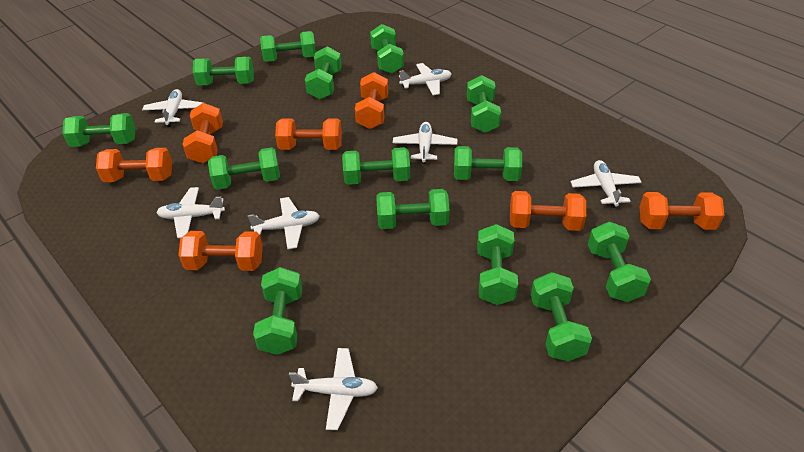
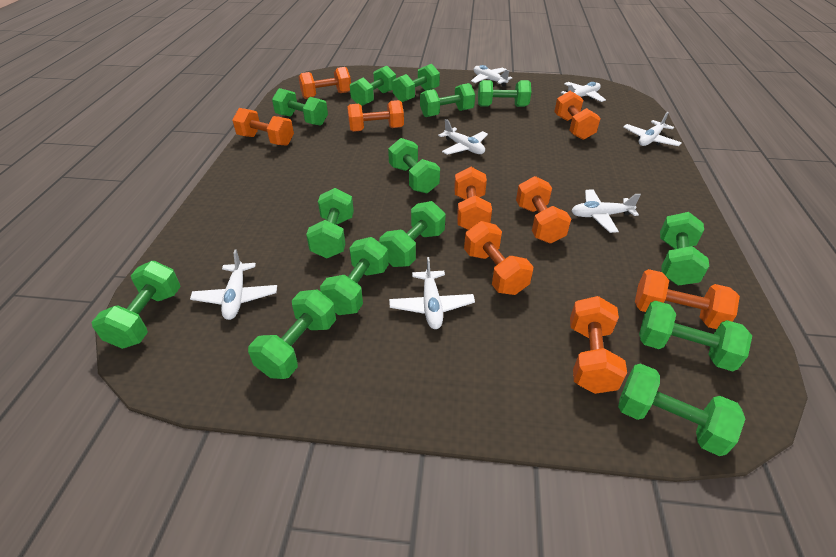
orange dumbbell: [96,148,172,182] [178,231,263,271] [182,103,223,163] [275,118,342,150] [355,72,388,129] [510,191,586,231] [639,192,724,230] = 7 -> [232,108,294,146] [298,67,351,99] [347,100,404,132] [454,167,492,230] [464,221,534,295] [516,176,571,243] [554,91,601,140] [570,296,627,394] [635,269,740,329] = 9

